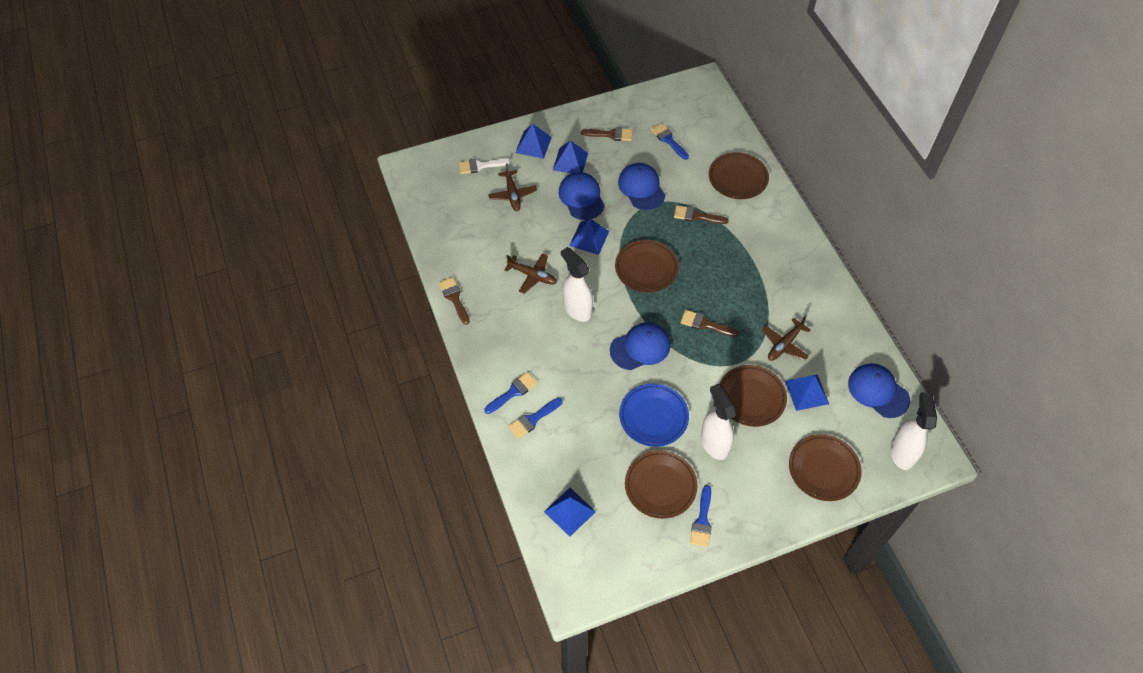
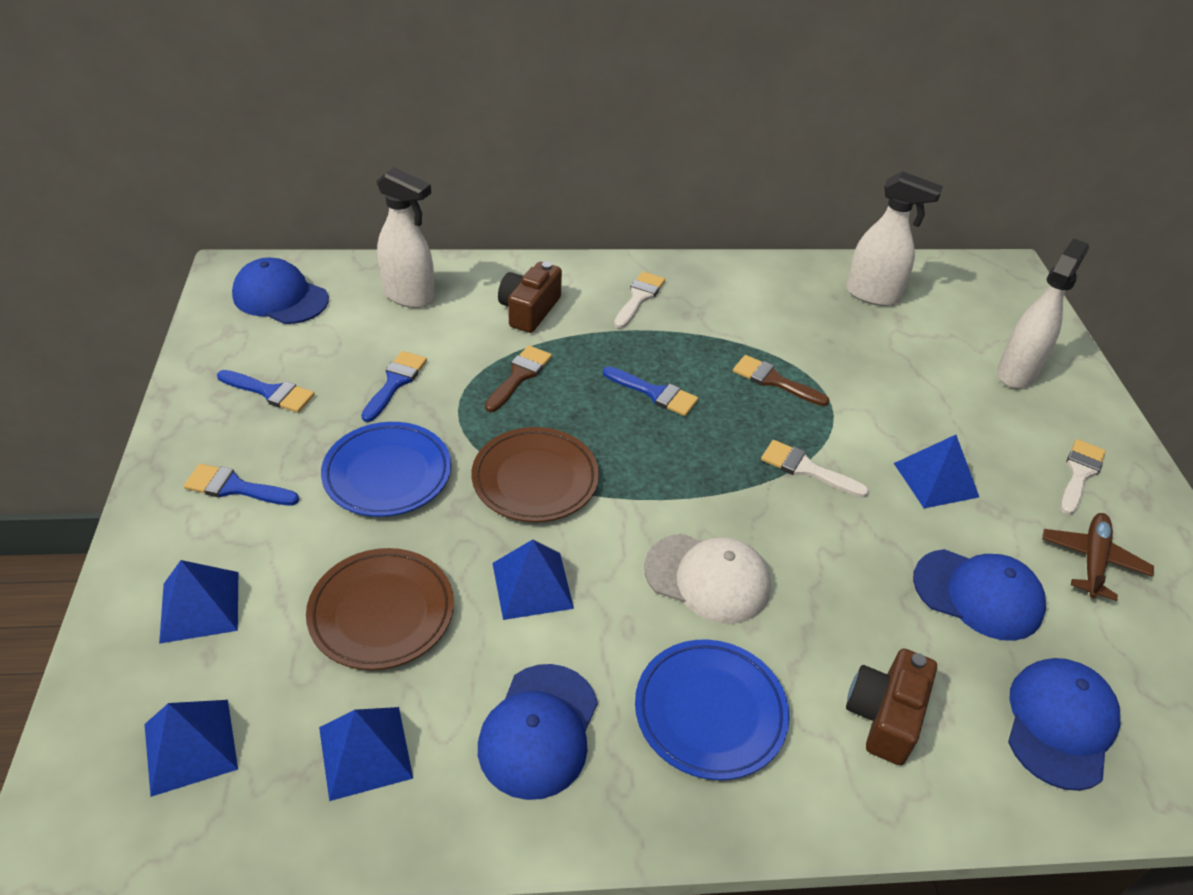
blue plate: [619,384,689,447] = 1 -> [321,422,451,517] [635,639,790,780] = 2
brown brush: [439,277,470,325] [581,127,633,141] [674,205,729,224] [681,310,739,337] = 4 -> [485,345,552,412] [733,355,830,406] = 2
brown camera: none = 0 -> [498,261,562,333] [846,648,937,765] = 2
brown plane: [488,163,537,211] [504,253,557,294] [762,316,811,361] = 3 -> [1042,513,1154,601] = 1
brown plate: [615,240,679,293] [625,450,697,519] [709,152,769,199] [719,365,787,427] [789,434,862,501] = 5 -> [306,548,454,670] [471,427,599,522] = 2
white brush: [458,158,511,174] = 1 -> [614,272,665,329] [761,440,869,498] [1060,439,1106,515] = 3
white cap: none = 0 -> [644,534,771,624] = 1

